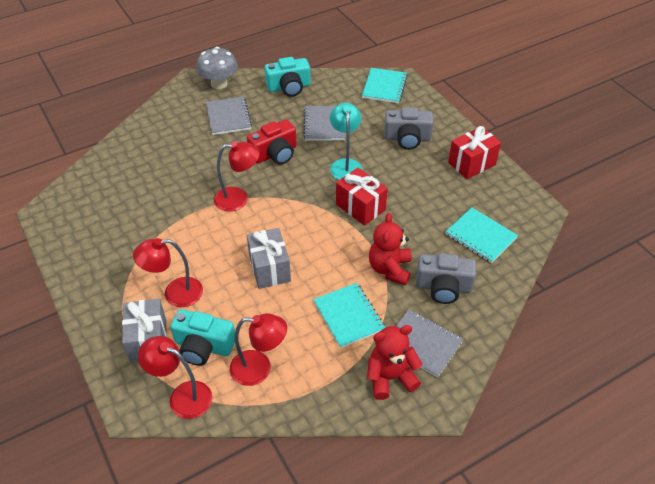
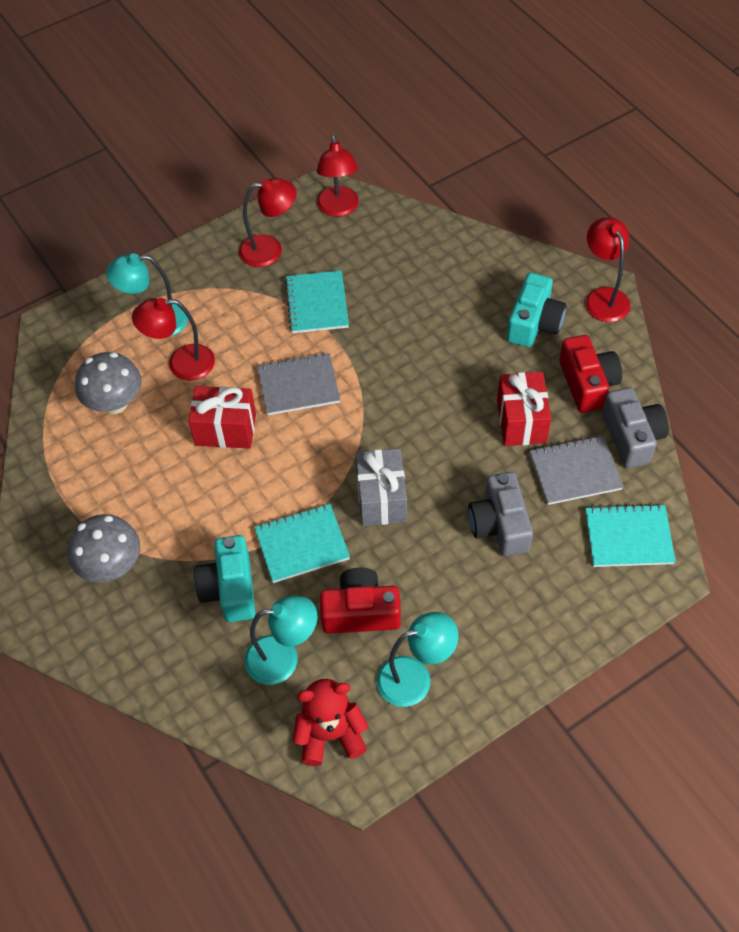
grey gift: [122,298,167,363] [247,228,291,289] = 2 -> [356,449,407,526] = 1
grey mushroom: [196,47,238,89] = 1 -> [68,514,140,583] [75,352,142,414] = 2
grey notebook: [206,97,252,135] [304,106,345,141] [396,309,464,378] = 3 -> [257,353,340,415] [530,435,624,505] = 2
red camera: [247,120,297,165] = 1 -> [320,568,401,634] [559,335,622,413] = 2
red teddy bear: [367,325,422,400] [369,213,412,285] = 2 -> [293,679,368,766] = 1
turquoise lamp: [330,103,363,180] = 1 -> [106,253,188,336] [244,596,317,685] [376,612,459,707] = 3

